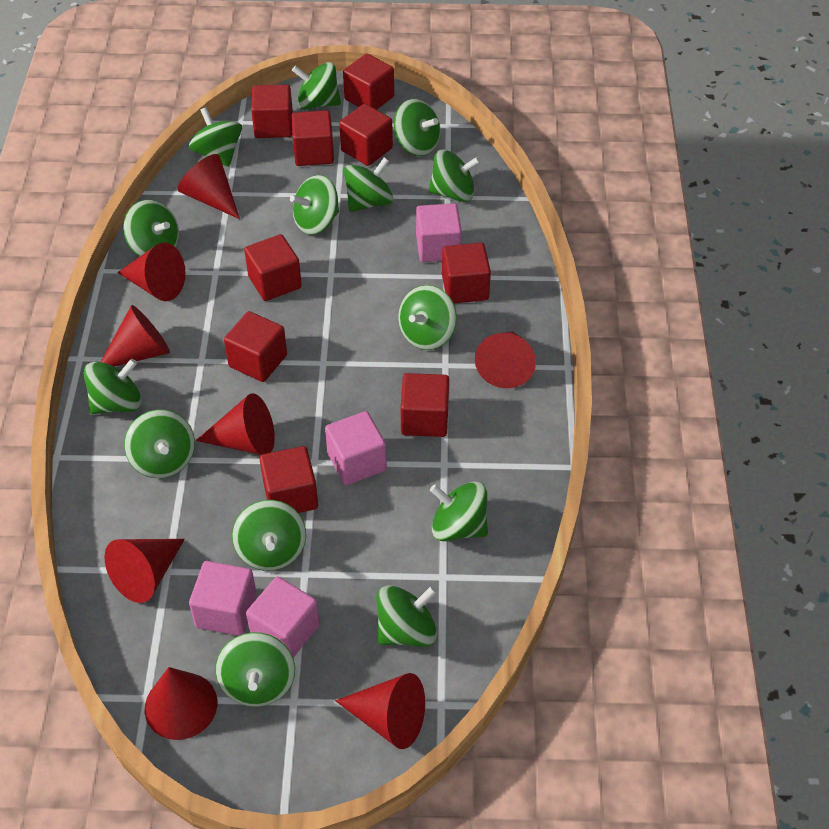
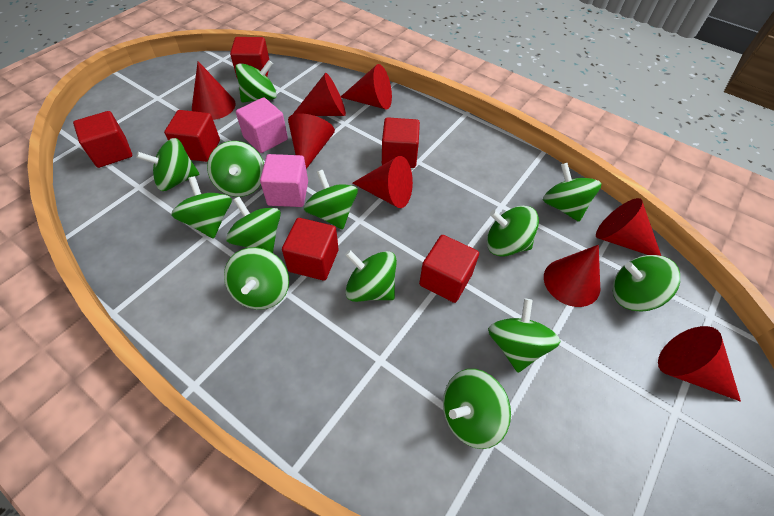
green spinning top: [83,359,142,414] [123,200,179,256] [124,410,195,478] [189,107,242,167] [216,632,295,707] [232,500,306,571] [290,175,339,235] [292,62,341,110] [344,157,394,212] [376,585,437,647] [394,99,441,156] [398,285,457,350] [428,149,480,202] [430,481,488,541] = 14 -> [136,138,199,191] [171,176,232,239] [207,141,264,197] [224,247,289,310] [226,197,281,253] [235,60,277,103] [304,170,358,230] [345,250,397,302] [443,369,511,449] [487,206,539,256] [488,299,560,373] [543,163,602,222] [613,255,680,312] = 13
pink cube: [189,561,257,636] [246,577,320,658] [325,411,387,485] [416,203,462,262] = 4 -> [236,97,288,153] [260,154,308,207] = 2
red cube: [224,311,287,382] [244,234,302,301] [251,84,293,138] [260,446,318,513] [291,110,334,166] [339,104,393,166] [343,54,394,110] [401,373,449,437] [442,243,491,303] = 9 -> [73,111,132,168] [164,110,220,162] [230,37,269,77] [282,218,339,281] [382,117,420,168] [419,235,479,303] = 6

